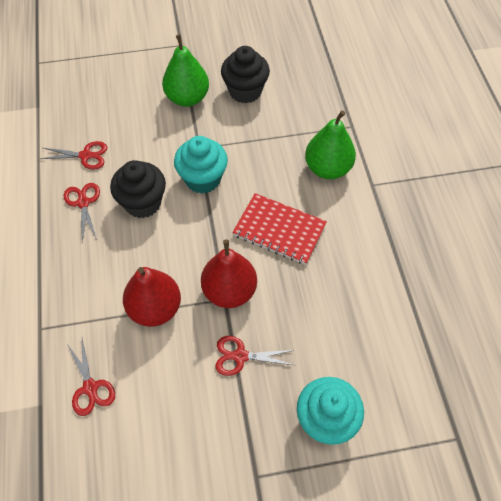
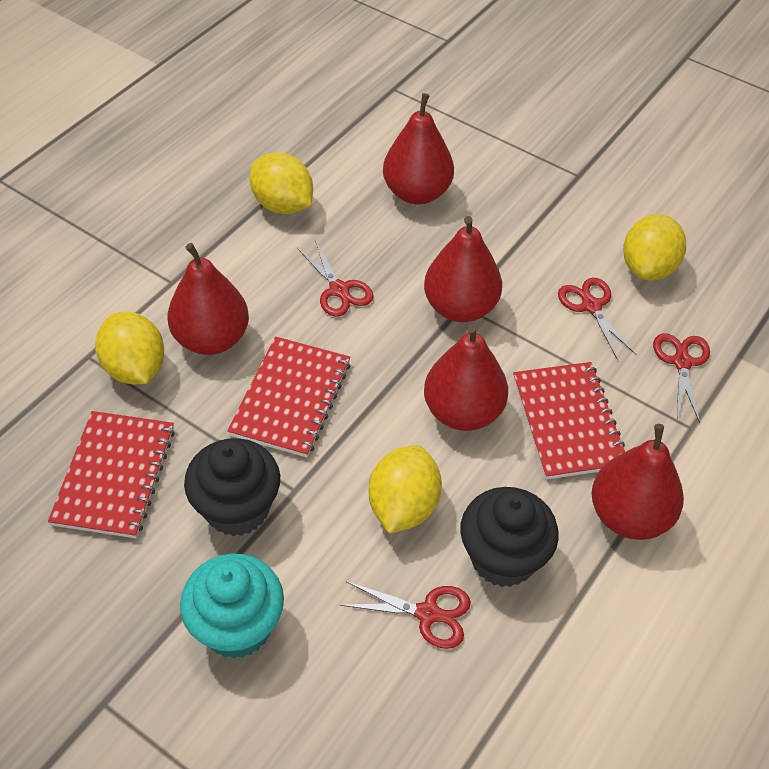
green pear: [162,34,209,107] [305,110,356,179] = 2 -> none = 0
red notebook: [232,193,327,265] = 1 -> [48,411,175,538] [228,336,350,458] [513,362,625,480] = 3
red pear: [123,267,181,327] [201,239,257,308] = 2 -> [167,243,249,355] [383,93,454,204] [424,216,502,322] [424,325,508,431] [591,424,684,540] = 5
turquoise cupcake: [174,136,228,194] [297,377,364,445] = 2 -> [180,554,284,659] = 1
yellow lemon: none = 0 -> [95,312,164,385] [249,152,313,214] [369,445,442,534] [623,214,686,280] = 4

